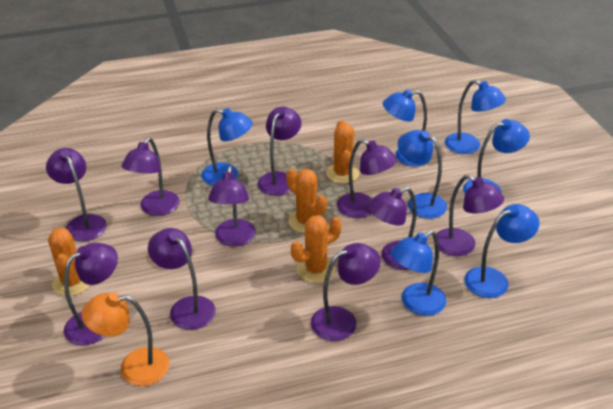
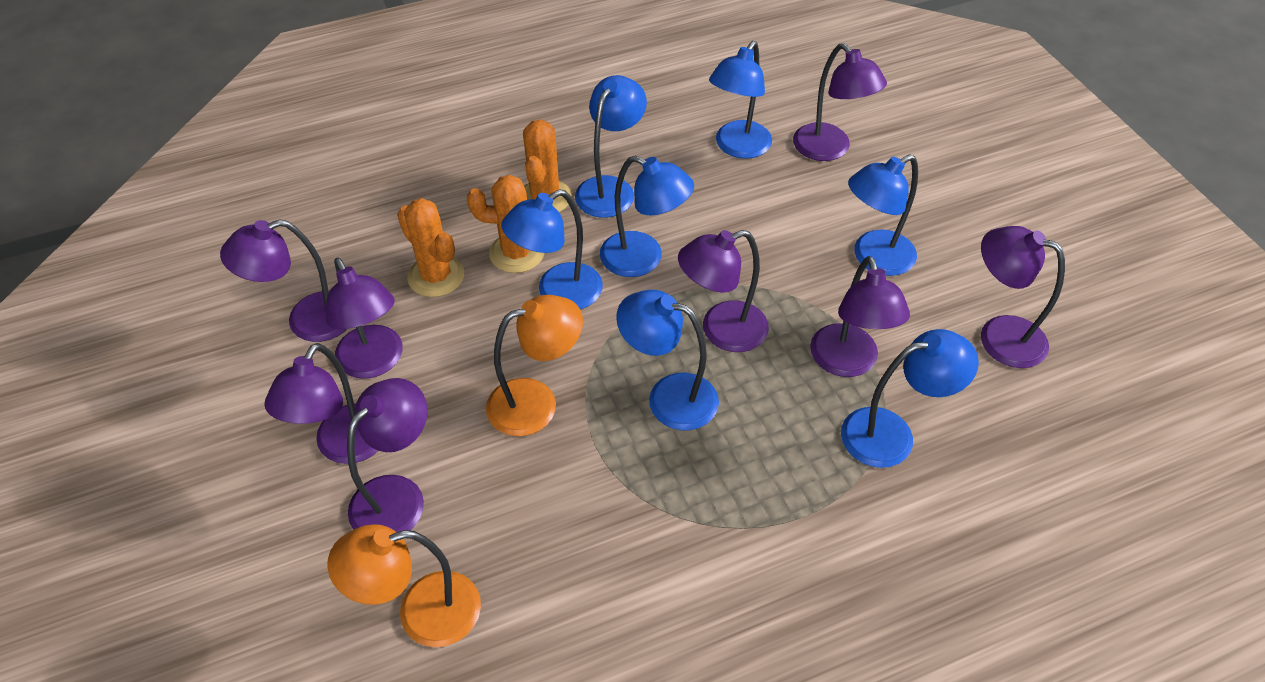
orange cactus: [48,228,90,296] [286,168,327,233] [291,215,341,283] [326,120,359,184] = 4 -> [397,198,464,297] [467,175,545,273] [523,120,572,212] = 3
orange lamp: [81,292,170,386] = 1 -> [327,524,481,647] [486,295,583,436] = 2
purple lamp: [46,148,107,241] [64,243,118,346] [121,137,180,216] [148,228,216,330] [208,166,256,247] [258,107,301,196] [311,243,381,341] [337,139,397,218] [367,187,417,270] [436,175,504,256] = 10 -> [220,219,347,342] [265,343,378,464] [326,258,403,379] [347,378,427,532] [678,230,769,352] [793,43,887,161] [810,256,910,377] [981,226,1065,368] = 8

